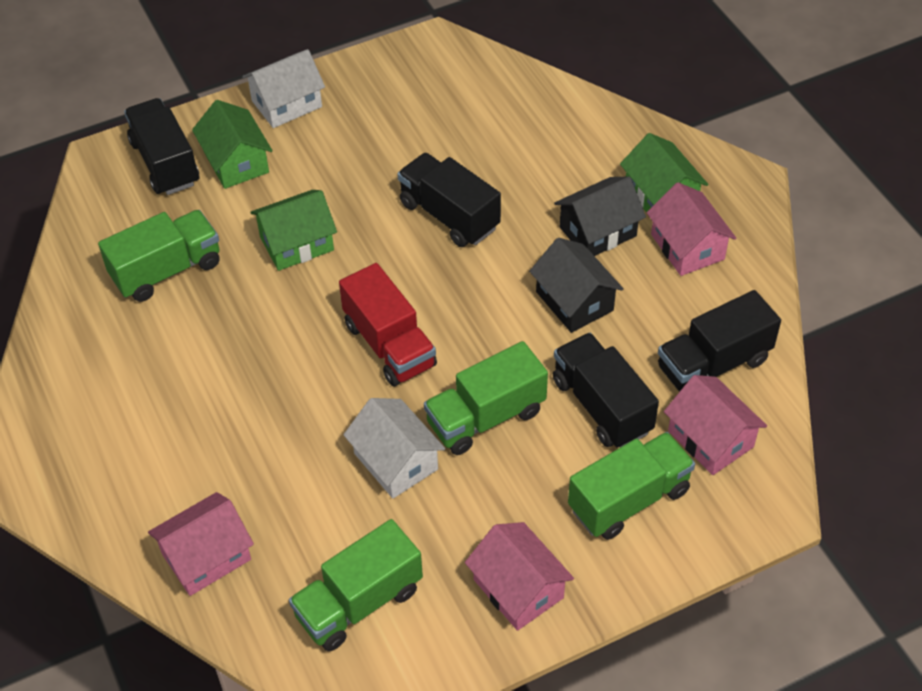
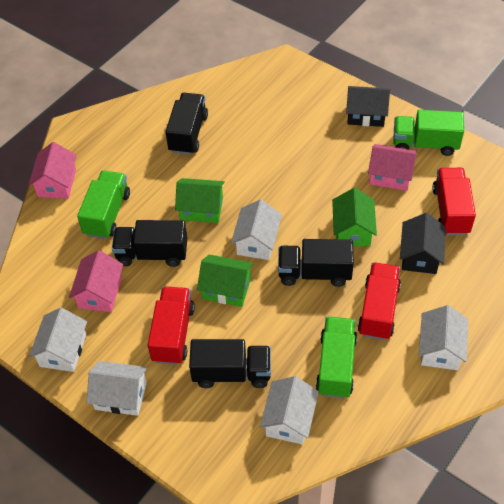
green truck: [98,210,220,302] [289,519,423,651] [424,341,548,455] [568,432,695,540] = 4 -> [77,170,130,239] [316,317,357,398] [394,110,464,156] = 3
pink house: [148,492,254,596] [465,522,574,631] [647,182,736,276] [664,375,767,475] = 4 -> [28,142,77,199] [69,250,123,312] [368,144,417,191] = 3
red truck: [339,263,437,387] = 1 -> [148,286,195,365] [358,262,401,340] [432,168,476,235] = 3
white house: [242,49,325,128] [343,398,445,499] = 2 -> [29,308,87,372] [87,361,147,416] [231,199,282,260] [260,376,319,445] [419,305,468,370] = 5

